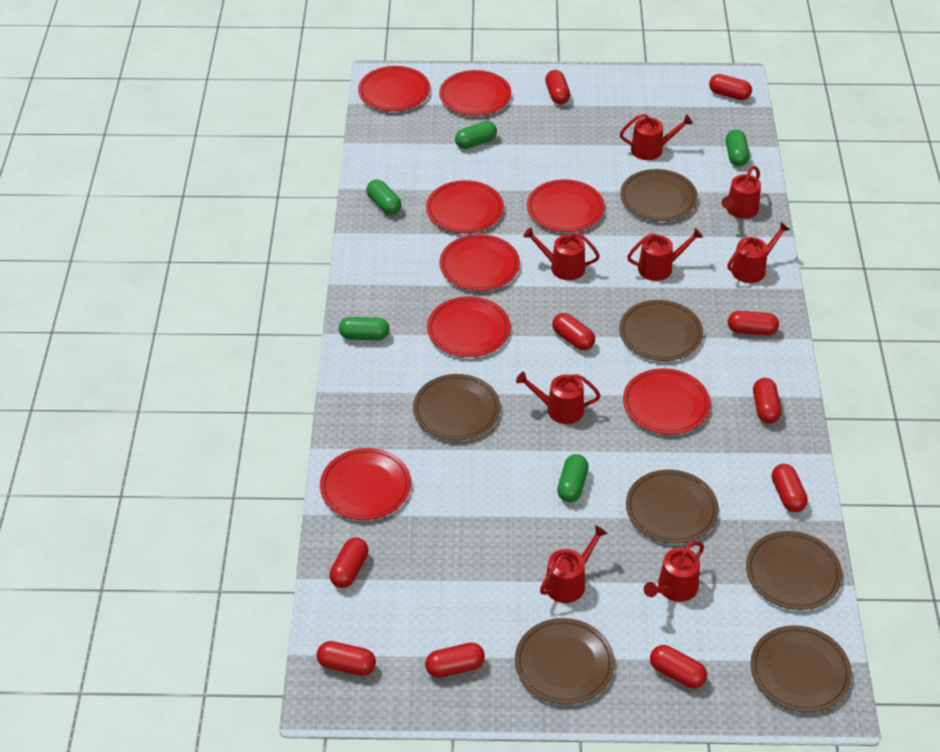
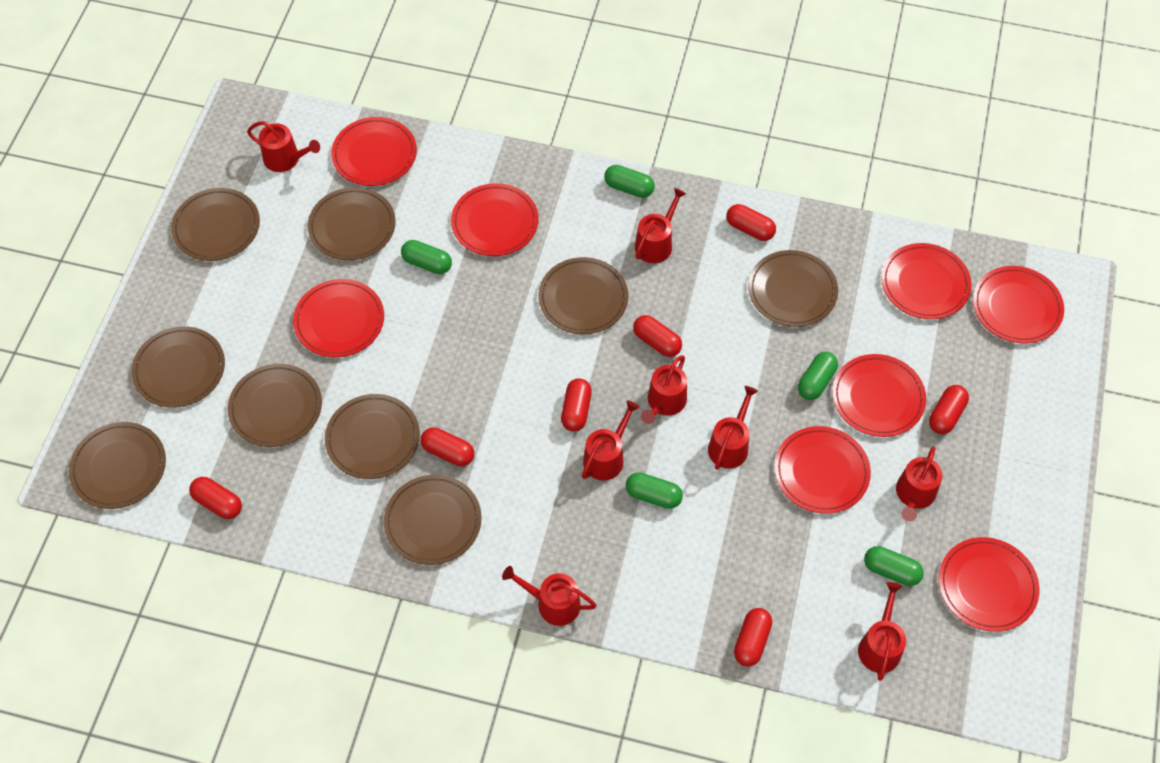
brown plate: [413,374,500,440] [515,618,615,704] [619,300,703,361] [620,169,698,221] [626,470,719,544] [746,531,842,610] [750,625,852,713] = 7 -> [69,422,166,509] [132,326,225,408] [171,188,260,261] [228,364,322,447] [308,187,396,260] [325,394,420,479] [384,475,481,565] [538,257,628,334] [748,250,838,327] = 9
red capsule: [317,641,376,676] [329,538,368,588] [425,642,485,678] [545,70,570,104] [552,313,595,351] [650,645,707,689] [709,74,752,100] [728,311,779,336] [753,378,781,424] [772,464,808,512] = 10 -> [189,477,242,519] [421,427,474,466] [561,378,592,431] [633,315,682,357] [726,204,776,241] [734,608,772,666] [929,385,969,434] = 7

